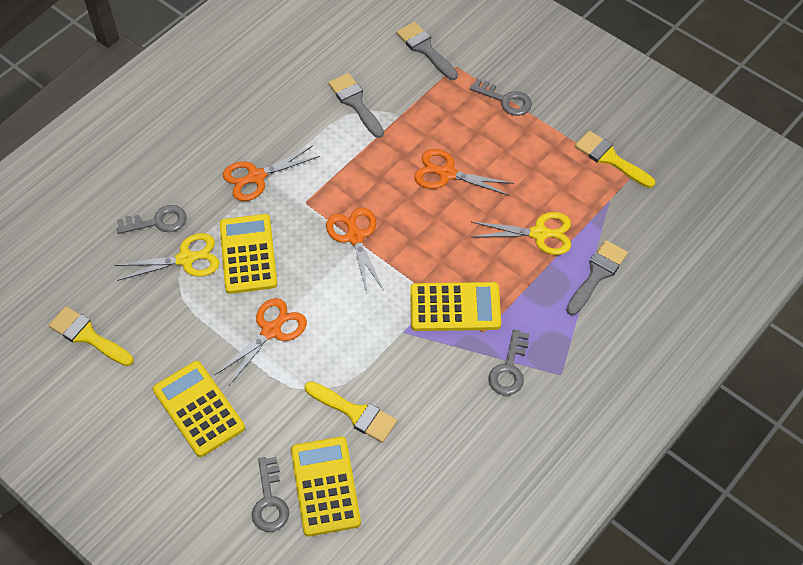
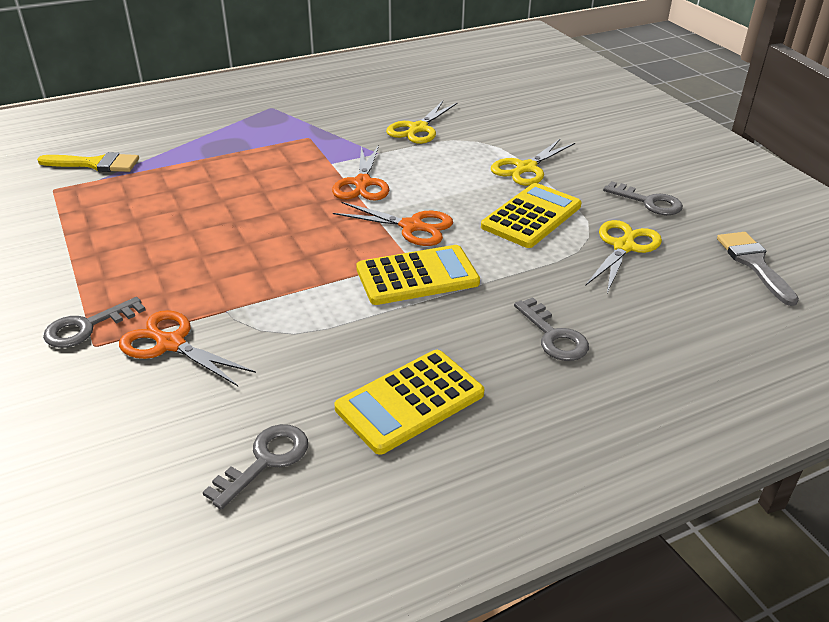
grey brush: [328,73,384,138] [396,22,458,80] [566,240,628,315] = 3 -> [717,232,799,306] = 1
orange scissors: [215,298,307,386] [223,145,320,201] [326,208,384,294] [414,149,514,196] = 4 -> [119,310,256,386] [332,145,389,201] [333,202,453,246] = 3
yellow brush: [49,306,134,366] [305,381,397,443] [575,131,655,188] = 3 -> [37,152,139,172] = 1
yellow calculator: [153,361,245,457] [220,214,277,294] [291,437,361,536] [410,282,501,331] = 4 -> [334,350,484,455] [356,245,480,305] [481,183,582,248] = 3
yellow scissors: [115,233,219,281] [470,212,571,255] = 2 -> [386,101,458,144] [491,139,575,186] [585,220,662,293] = 3

